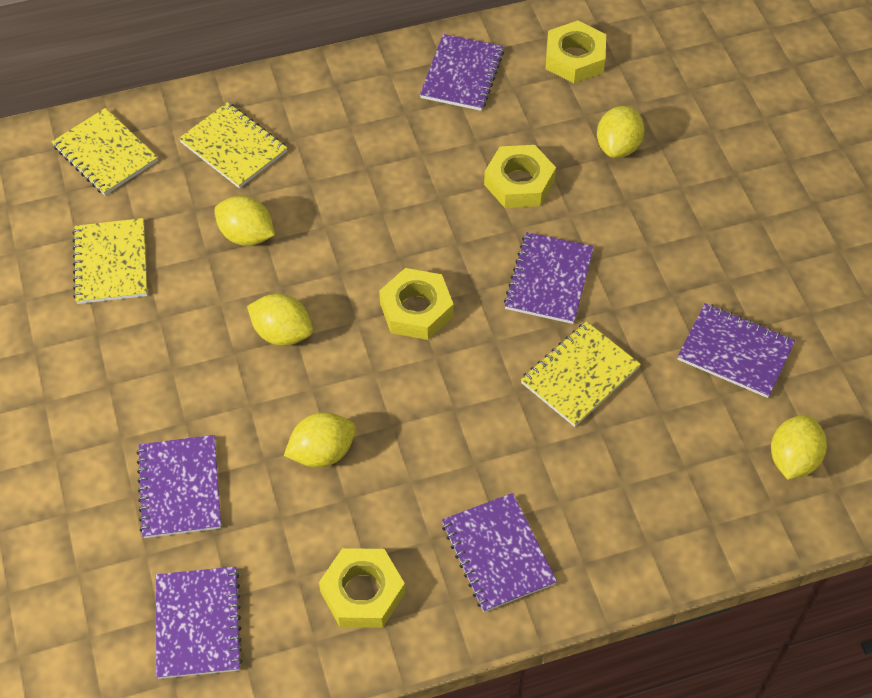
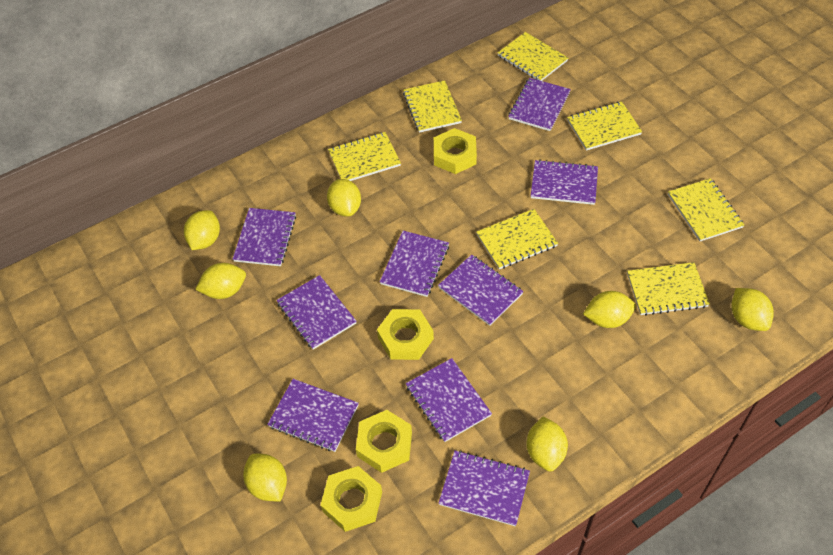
purple notebook: [137,435,221,538] [156,566,243,679] [420,34,504,111] [442,493,557,612] [504,232,594,324] [677,303,795,398] = 6 -> [233,208,296,266] [267,379,359,452] [276,275,356,349] [380,231,449,297] [406,358,492,442] [438,254,524,326] [439,450,530,526] [508,78,571,131] [531,160,598,205] = 9
yellow lemon: [214,196,275,246] [247,294,313,346] [284,413,356,467] [597,106,644,158] [771,415,827,480] = 5 -> [184,210,220,250] [195,263,246,299] [243,454,287,502] [327,179,361,217] [526,416,568,471] [583,291,636,328] [731,288,774,331] = 7
yellow notebook: [52,108,158,195] [73,218,147,304] [179,102,287,188] [521,321,641,427] = 4 -> [328,132,401,181] [403,80,462,133] [476,209,558,269] [498,32,568,81] [567,102,642,150] [627,262,710,316] [668,178,744,241] = 7

